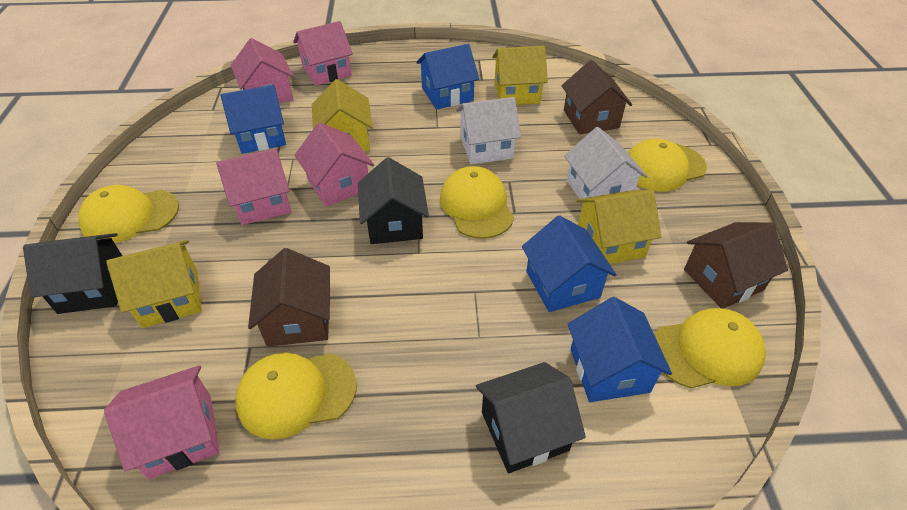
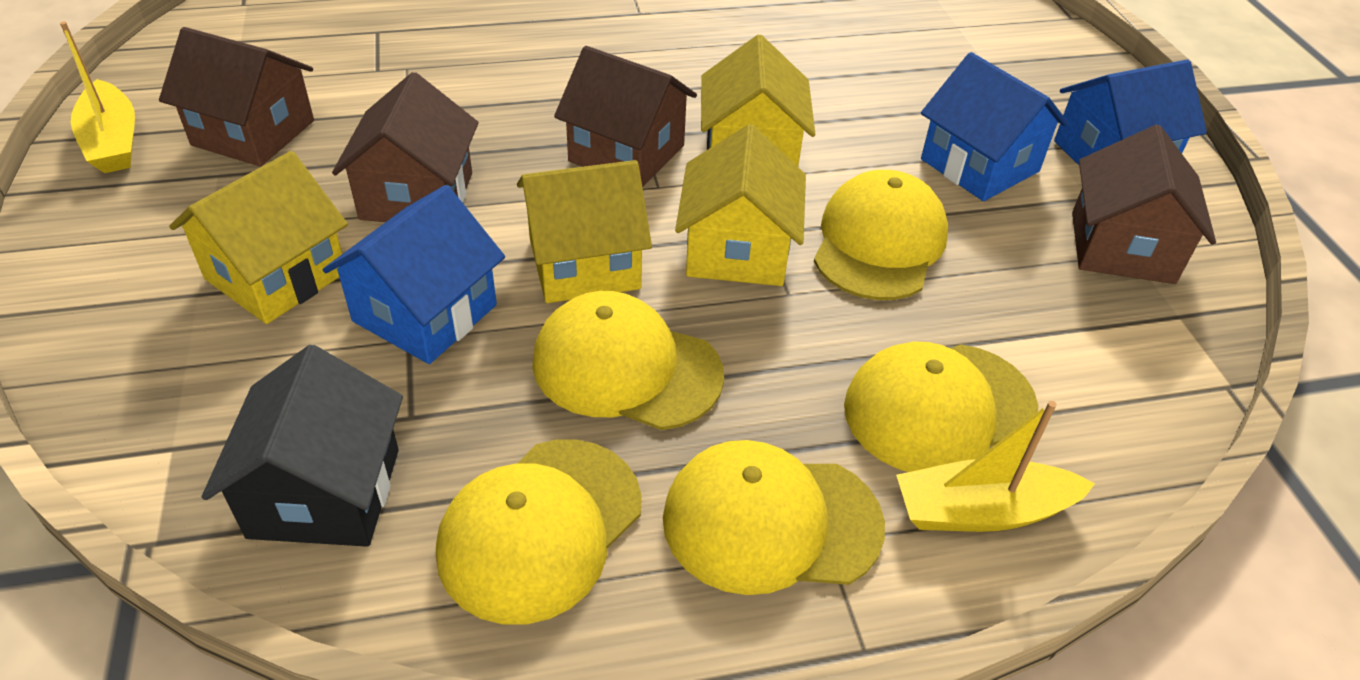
black house: [23,233,122,314] [358,157,429,244] [476,362,586,473] = 3 -> [202,345,403,547] = 1
blue house: [221,85,286,154] [416,44,479,110] [522,215,617,312] [568,297,672,402] = 4 -> [323,185,505,364] [921,52,1069,201] [1054,60,1207,165] = 3
brown house: [248,248,330,347] [561,60,632,135] [684,222,788,309] = 3 -> [159,27,314,167] [332,72,479,222] [554,46,697,187] [1072,125,1216,284] = 4
pink house: [104,365,219,479] [216,148,291,225] [231,38,294,103] [293,21,353,86] [295,122,374,206] = 5 -> none = 0
white house: [456,97,521,165] [564,127,647,203] = 2 -> none = 0
yellow boat: none = 0 -> [60,22,135,173] [896,401,1095,532] = 2

